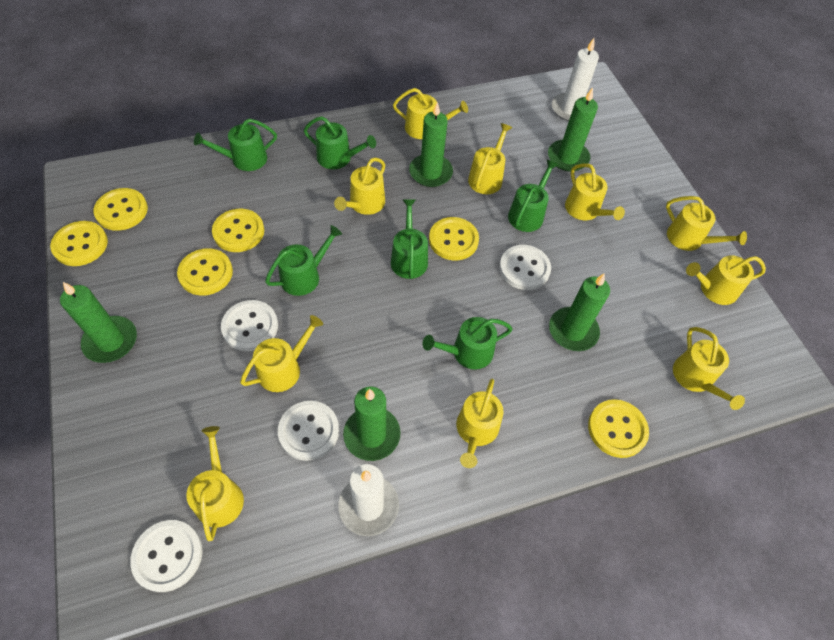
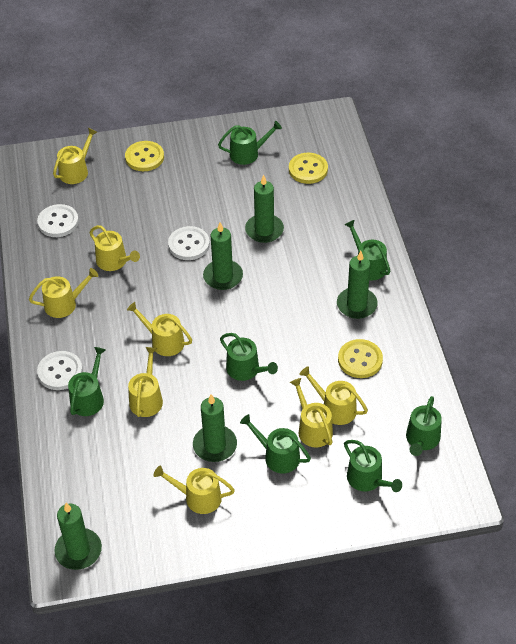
green watering can: [194,118,277,171] [265,225,342,296] [304,116,376,169] [391,200,428,279] [423,317,512,369] [508,160,558,232] = 6 -> [68,347,105,416] [218,121,282,165] [220,333,278,381] [240,414,311,473] [344,220,390,280] [344,440,402,492] [406,396,442,456] = 7
white button: [130,520,203,592] [221,300,278,351] [278,401,339,461] [499,245,551,290] = 4 -> [37,204,79,237] [37,351,83,390] [168,226,210,260] = 3
white candle: [338,464,399,536] [552,38,599,121] = 2 -> none = 0
yellow button: [50,221,108,266] [93,188,148,231] [177,248,233,296] [212,209,264,252] [429,217,479,261] [588,399,649,458] = 6 -> [125,141,164,171] [289,153,328,184] [338,339,383,378] = 3
yellow watering can: [186,426,244,541] [240,315,323,392] [334,158,385,215] [393,88,468,139] [456,379,504,468] [468,123,512,194] [565,163,625,220] [666,196,747,251] [673,327,745,410] [686,255,766,305] = 10 -> [29,268,98,318] [53,128,97,184] [89,225,140,271] [127,302,192,356] [128,347,163,417] [154,465,235,514] [290,378,333,448] [299,366,368,425] = 8

